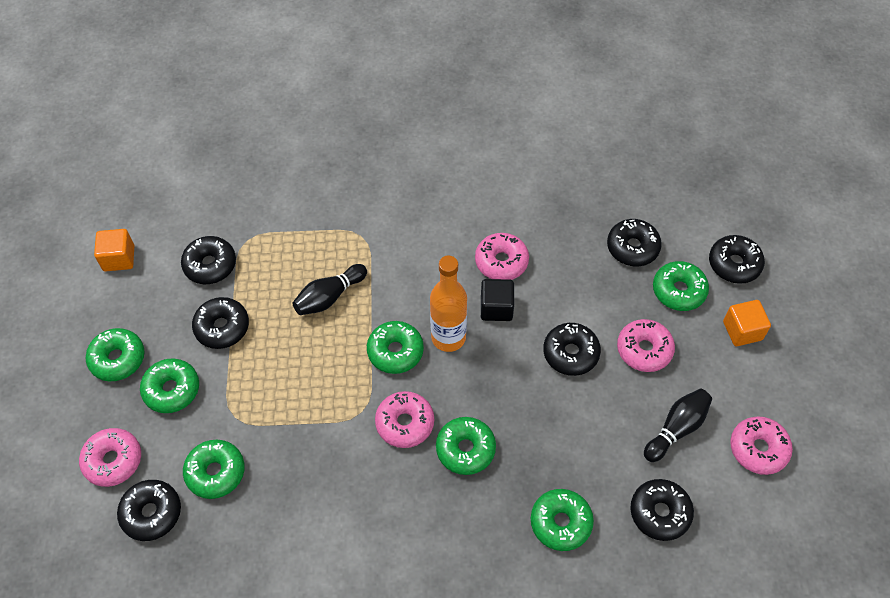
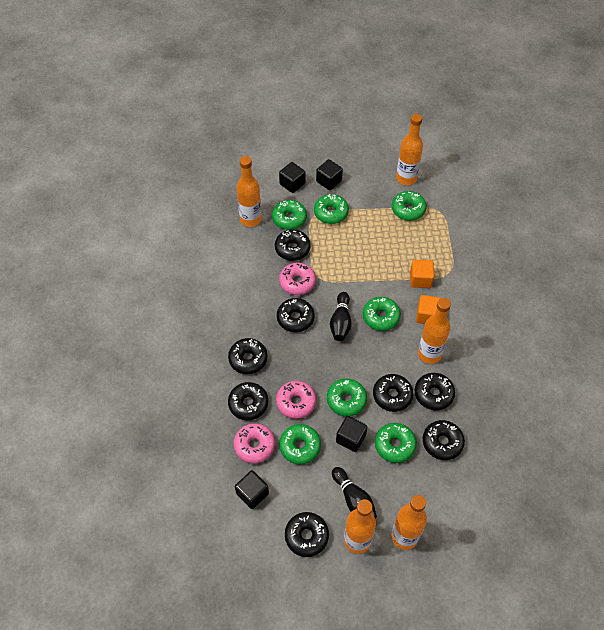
black cube: [481,279,514,321] = 1 -> [235,470,269,509] [279,162,305,193] [316,159,343,190] [336,416,367,452] = 4
black donut: [117,480,181,541] [181,236,236,284] [192,297,249,349] [543,323,601,376] [607,219,662,266] [630,479,694,541] [709,235,765,284] = 7 -> [228,338,267,374] [228,382,268,420] [275,229,311,261] [277,298,315,332] [285,512,329,557] [373,374,413,412] [415,373,455,410] [423,420,465,460] = 8
orange bottle: [430,255,467,352] = 1 -> [237,156,261,227] [344,499,376,554] [392,495,427,550] [396,114,423,185] [418,298,451,364] = 5
pink donut: [79,428,141,487] [375,391,434,448] [475,233,529,280] [617,319,675,372] [730,417,793,475] = 5 -> [234,423,275,464] [276,381,316,419] [279,263,316,295] = 3

